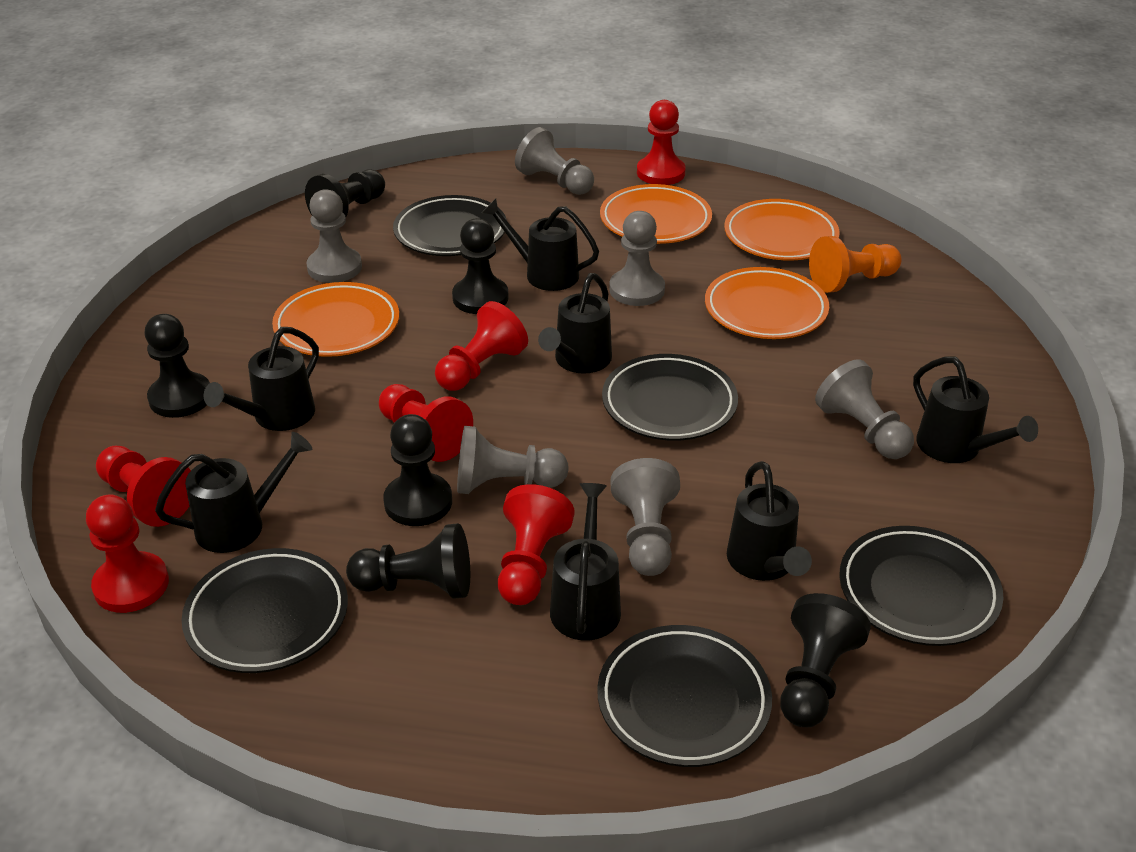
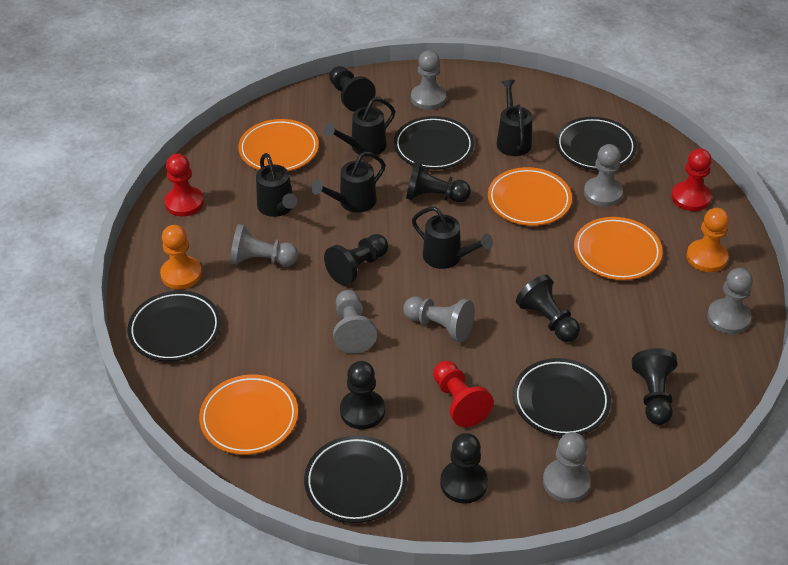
black pawn: [145,314,210,418] [305,170,385,217] [346,523,470,599] [383,414,452,526] [452,218,509,314] [780,593,871,727] = 6 -> [324,234,388,285] [329,66,376,112] [340,361,385,429] [406,161,471,202] [440,433,488,504] [516,275,580,342] [632,348,677,425] = 7
black watering can: [155,432,312,553] [204,327,319,431] [482,199,599,291] [538,273,612,374] [550,483,621,641] [727,461,812,581] [913,356,1038,463] = 7 -> [256,153,297,217] [311,152,385,213] [324,97,395,157] [412,207,493,269] [497,80,532,156] = 5
grey pawn: [306,189,362,283] [457,426,568,494] [515,127,594,195] [609,211,665,306] [610,458,680,576] [815,359,914,459] = 6 -> [230,224,298,266] [333,290,377,354] [403,296,475,342] [411,50,446,110] [543,432,591,503] [584,144,623,207] [707,268,753,334] = 7
orange pawn: [809,236,901,293] = 1 -> [160,225,202,290] [686,208,729,272] = 2
red pawn: [86,495,169,613] [96,446,191,527] [379,384,473,462] [435,301,528,391] [498,484,575,605] [637,100,686,185] = 6 -> [165,154,204,216] [433,361,494,427] [672,148,712,211] = 3

